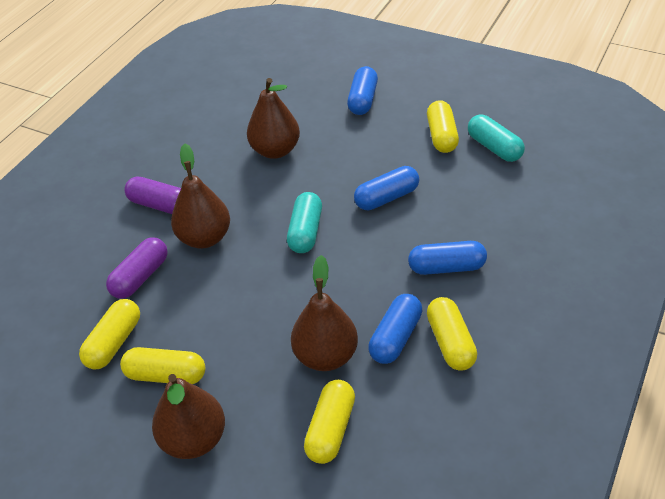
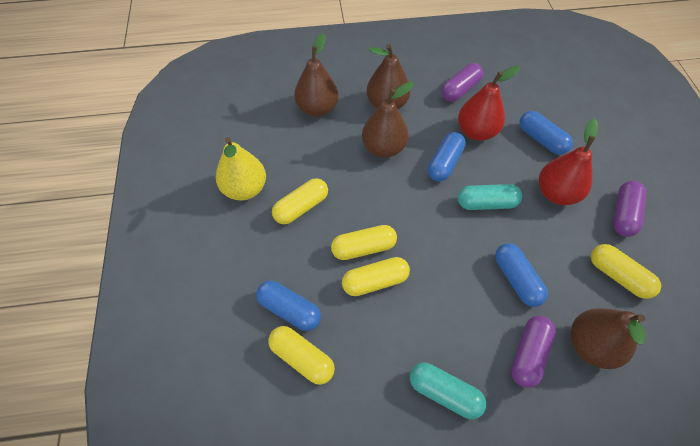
purple capsule: [106,237,168,299] [124,176,181,214] = 2 -> [441,63,484,102] [511,316,556,388] [613,181,646,237] = 3
red pear: none = 0 -> [458,66,520,141] [539,118,598,205] = 2
yellow pear: none = 0 -> [216,137,266,200] = 1

